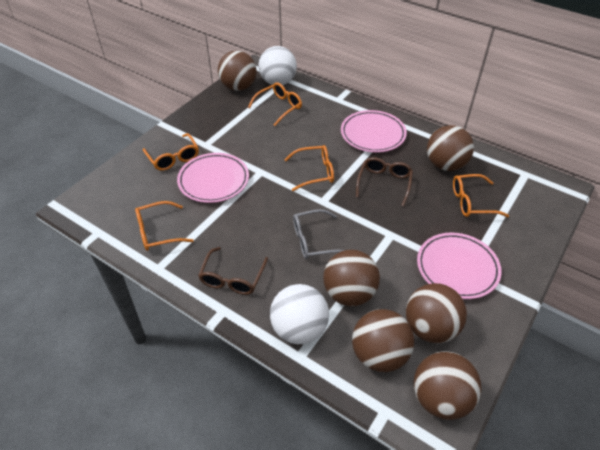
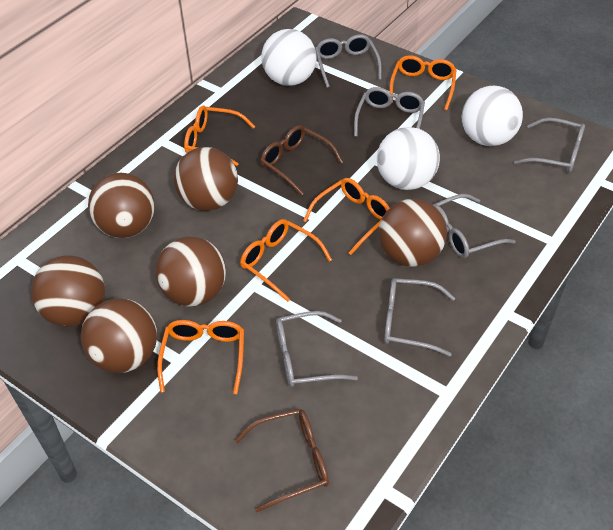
grey glasses: [293,209,344,259] = 1 -> [276,311,358,387] [315,34,382,88] [354,87,425,137] [384,278,455,356] [433,194,516,258] [514,117,585,173] = 6
pink plate: [177,153,249,203] [341,110,407,153] [417,233,502,299] = 3 -> none = 0
white ball: [258,46,297,85] [270,284,329,344] = 2 -> [261,29,316,86] [377,127,440,190] [462,86,523,146] = 3

